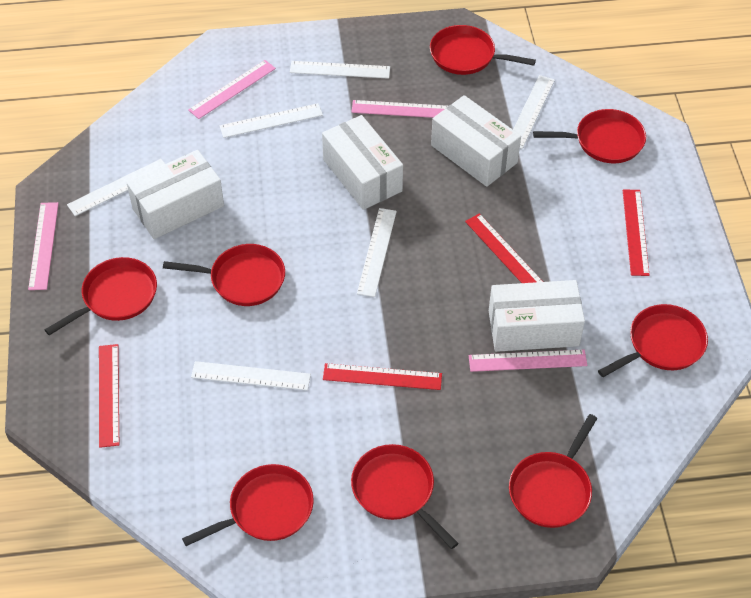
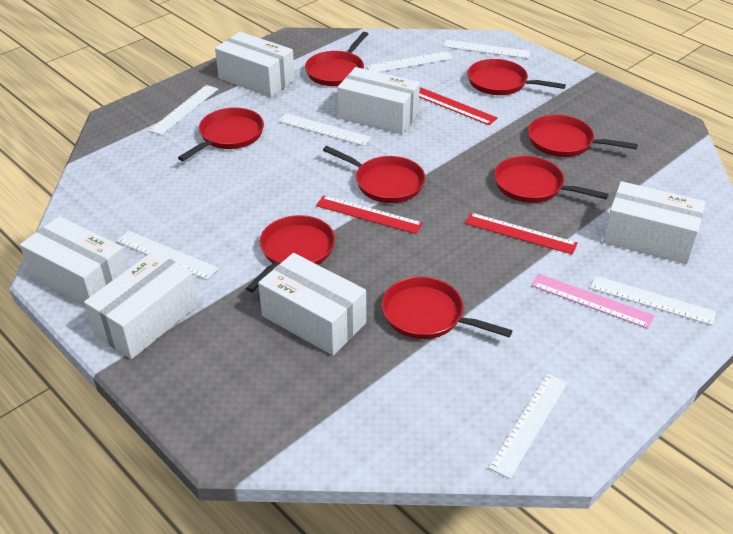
pink ruler: [28,202,59,290] [188,60,276,119] [352,100,448,118] [469,349,587,372] = 4 -> [531,274,654,329] = 1
red ruler: [99,344,119,448] [323,363,442,390] [465,213,543,283] [623,189,650,276] = 4 -> [316,195,423,234] [419,87,498,125] [465,213,578,255] = 3
white box: [127,150,224,239] [322,115,403,210] [431,95,521,187] [489,280,585,352] = 4 -> [20,216,128,306] [84,251,198,359] [215,32,295,97] [258,253,366,356] [338,67,420,134] [603,181,705,264] = 6
white ruler: [67,159,165,216] [191,361,311,391] [219,103,323,138] [290,61,390,79] [357,208,397,297] [513,75,555,149] = 6 -> [117,231,219,280] [149,85,218,135] [278,113,371,146] [366,51,453,72] [443,40,530,59] [489,374,568,479] [590,276,716,325] = 7

